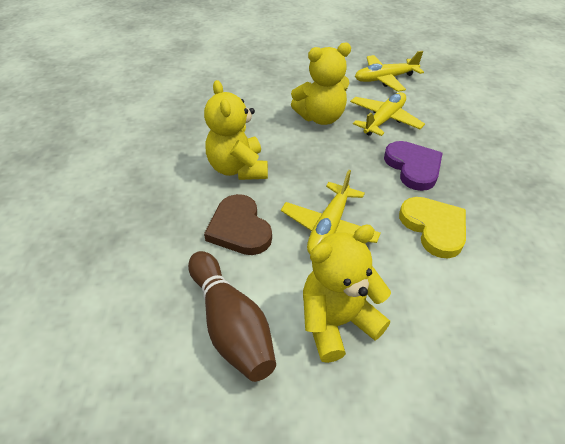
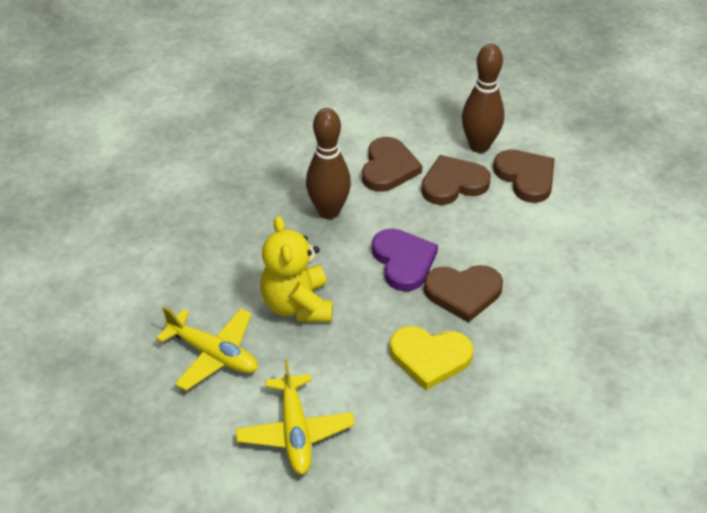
brown bowling pin: [188,251,276,382] = 1 -> [306,108,351,219] [462,44,504,153] = 2
brown heart: [204,194,272,255] = 1 -> [362,137,422,192] [421,155,491,205] [424,265,503,323] [493,150,555,203] = 4
yellow plane: [281,170,381,254] [350,92,425,136] [355,51,424,92] = 3 -> [156,307,258,391] [236,359,355,475] = 2
yellow teddy bear: [204,80,268,180] [291,42,351,125] [303,224,391,363] = 3 -> [260,216,333,322] = 1

